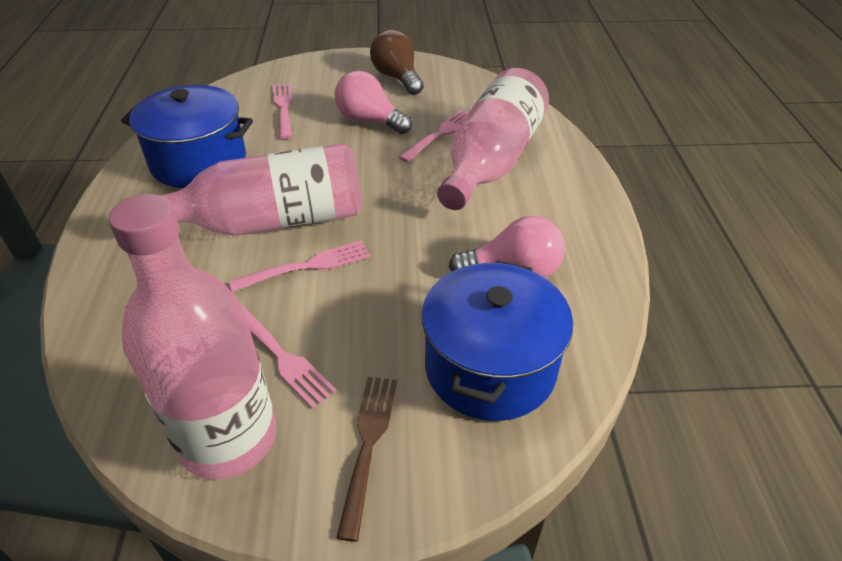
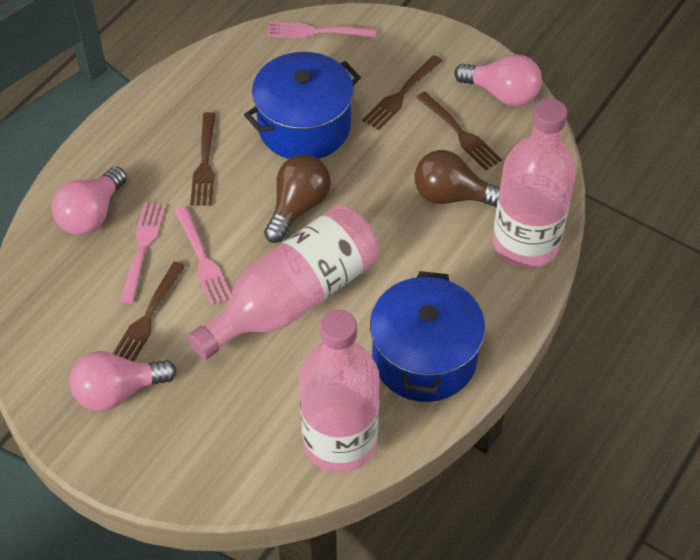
brown fork: [336,377,397,542] = 1 -> [113,261,185,361] [190,112,216,206] [362,55,442,130] [416,91,502,170] = 4
brown light bulb: [370,30,424,95] = 1 -> [264,155,331,243] [414,150,500,208] = 2
pink fork: [229,240,370,292] [243,306,336,409] [273,83,293,139] [399,109,468,162] = 4 -> [120,202,166,304] [175,206,231,306] [267,22,377,39] = 3
pink light bulb: [335,71,412,134] [449,216,565,278] = 2 -> [51,166,127,235] [69,351,177,411] [454,54,542,106] = 3

